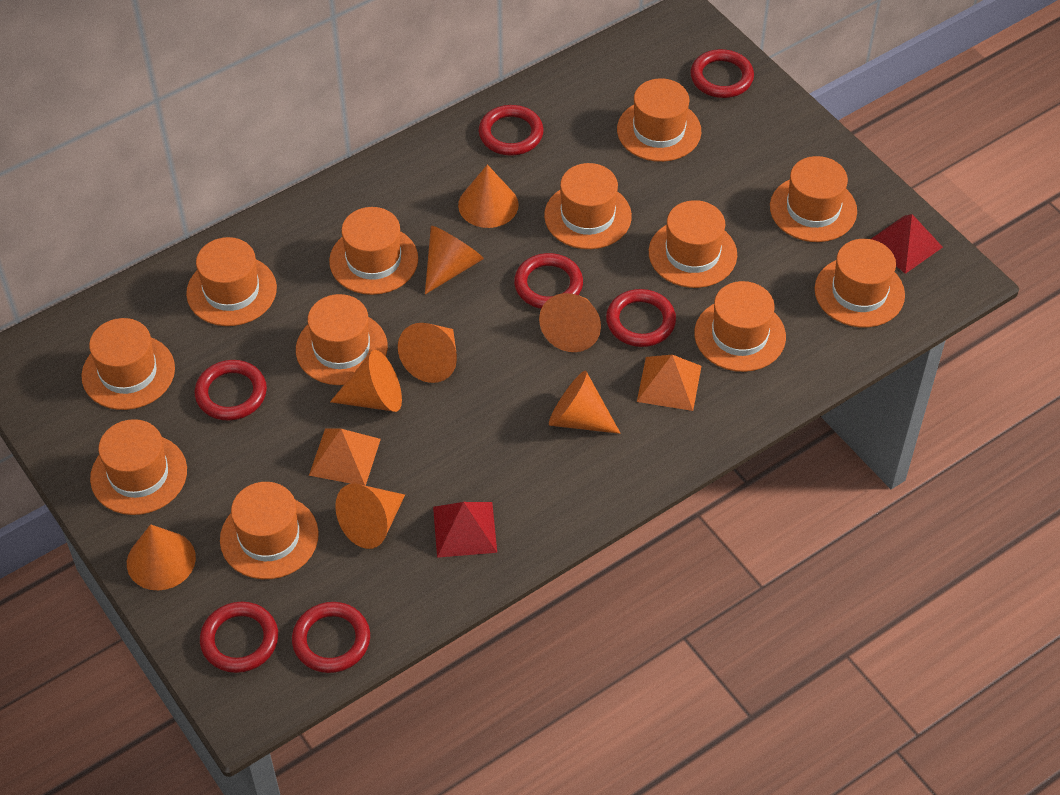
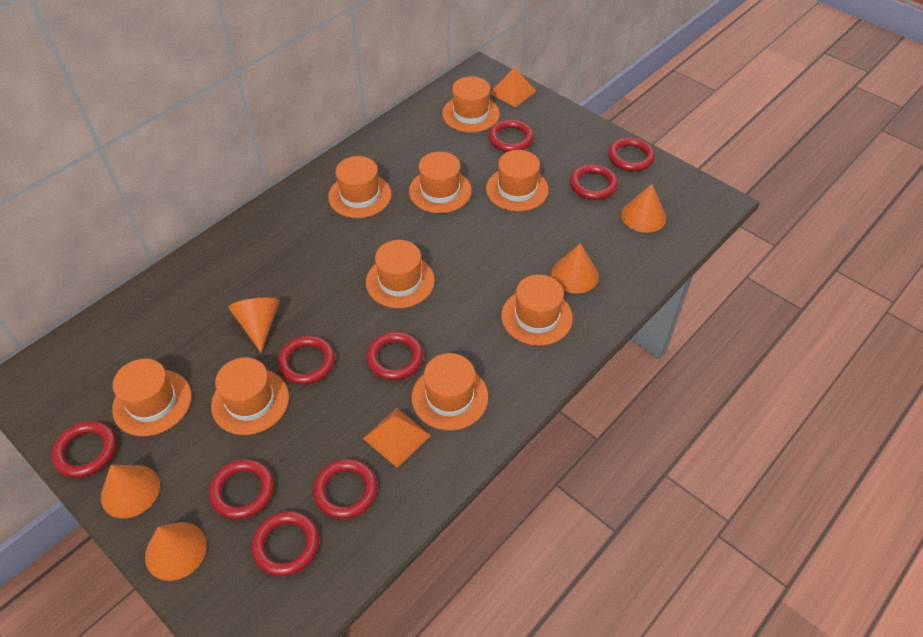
orange cone: [127,524,196,590] [330,350,402,412] [335,483,405,549] [398,323,457,383] [425,226,484,294] [458,164,519,228] [539,293,601,352] [549,371,621,434] = 8 -> [101,465,160,518] [145,522,207,581] [228,298,280,352] [551,243,599,293] [621,184,666,233] = 5
orange hat: [81,318,175,410] [90,419,187,515] [186,237,277,326] [220,482,319,579] [296,294,388,385] [329,207,418,295] [544,163,632,249] [617,78,701,162] [649,200,737,288] [694,281,786,372] [770,156,857,242] [815,239,905,328] = 12 -> [112,359,192,436] [211,357,289,435] [328,156,392,218] [366,240,435,308] [409,151,472,213] [412,353,488,431] [442,76,500,133] [486,150,549,212] [501,274,573,346] = 9
red pyramid: [433,502,497,558] [871,214,943,274] = 2 -> none = 0
red ring: [195,360,267,421] [200,602,278,673] [292,602,370,673] [479,105,544,155] [514,253,583,309] [606,289,676,347] [691,49,754,98] = 7 -> [52,421,117,478] [209,459,274,519] [252,511,319,576] [277,336,335,385] [313,459,377,519] [366,332,423,380] [488,119,534,152] [570,164,618,200] [608,137,655,171] = 9

